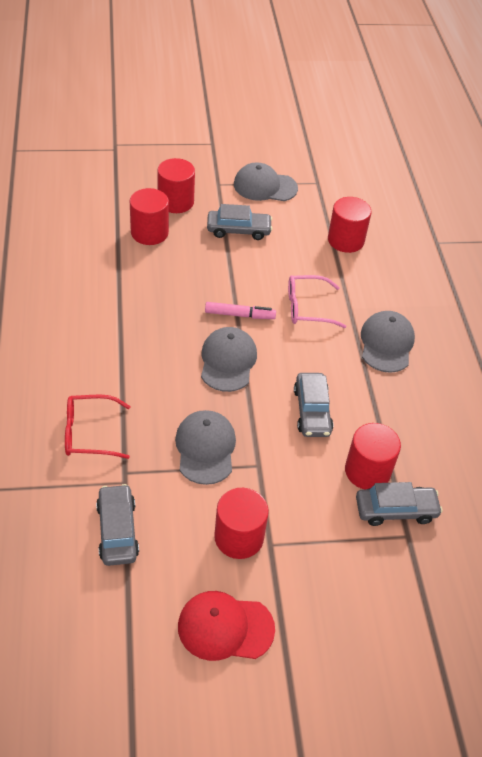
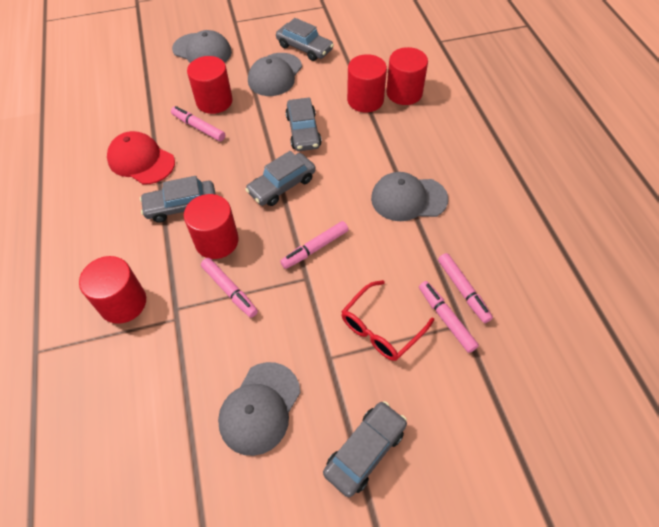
grey car: [96,484,139,566] [207,204,273,240] [294,373,333,437] [356,482,443,526] = 4 -> [140,176,216,223] [245,151,316,206] [276,18,334,61] [285,97,322,151] [323,401,407,497] = 5
pink glasses: [288,275,346,328] = 1 -> none = 0
pink marker: [205,302,276,319] = 1 -> [171,106,225,142] [201,258,258,318] [280,221,349,269] [419,281,479,353] [438,253,493,323] = 5

